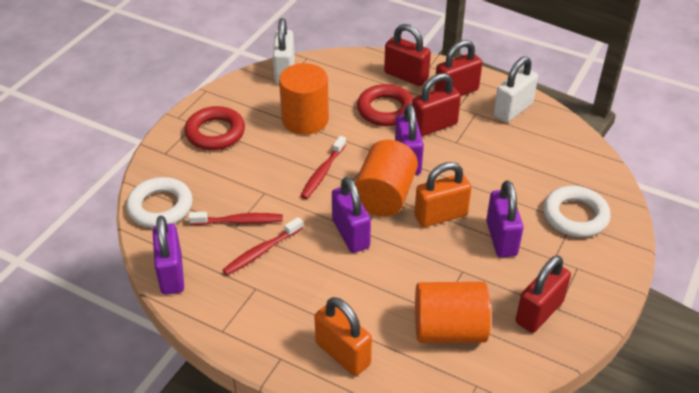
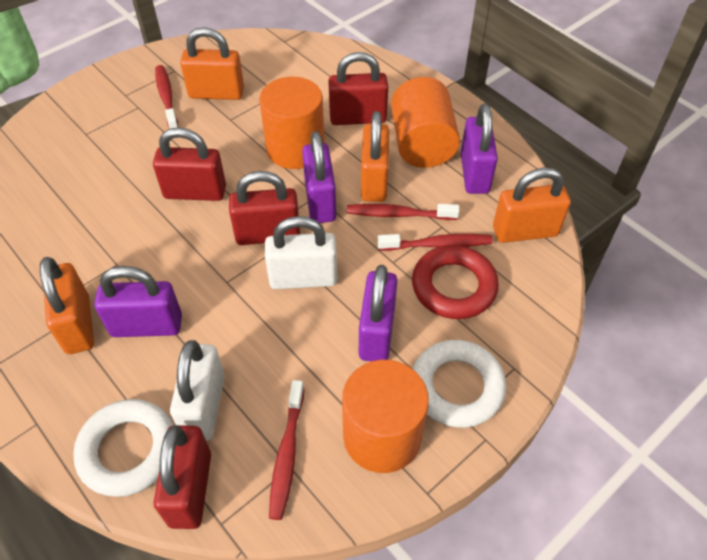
orange padlock: [314,297,372,376] [415,162,472,227] = 2 -> [40,257,94,354] [180,27,244,100] [361,111,389,202] [493,168,571,243] = 4
red ring: [185,106,245,150] [357,84,413,126] = 2 -> [412,245,499,319] = 1
red toothbrush: [188,212,283,225] [223,217,303,275] [300,136,346,199] = 3 -> [155,65,179,129] [269,380,304,520] [347,204,460,220] [377,234,493,251] = 4

